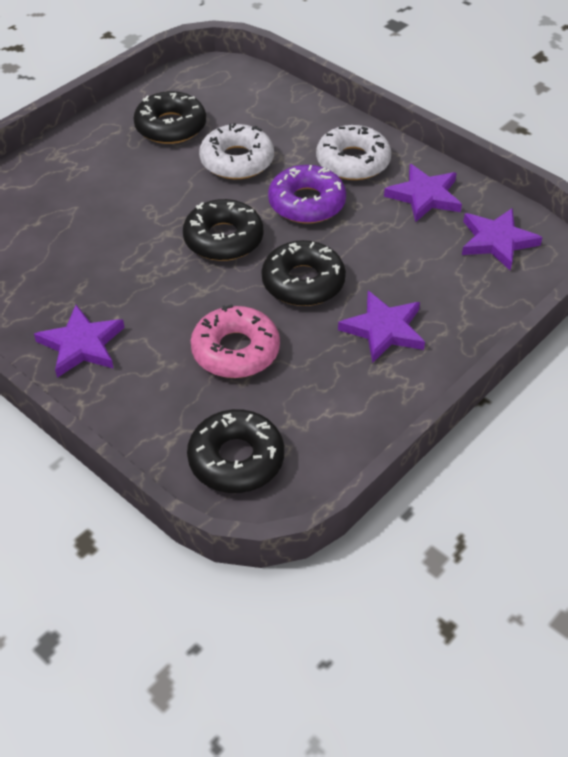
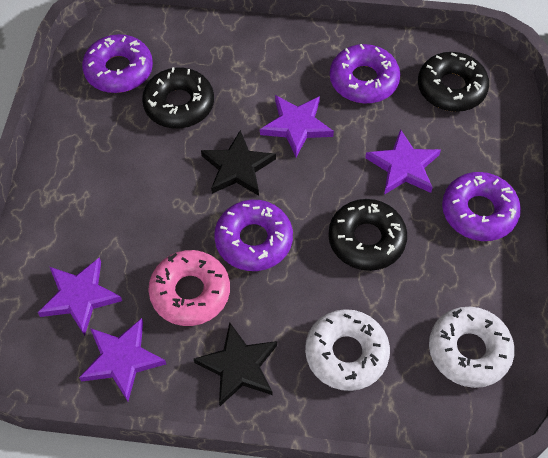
black donut: [133,91,206,144] [183,199,263,261] [187,409,284,493] [262,240,346,306] = 4 -> [142,67,214,128] [328,199,407,271] [418,52,489,112] = 3
black star: none = 0 -> [194,322,277,406] [201,130,276,196] = 2
purple donut: [268,165,346,224] = 1 -> [82,34,153,93] [214,200,293,271] [330,44,400,104] [442,172,521,241] = 4

